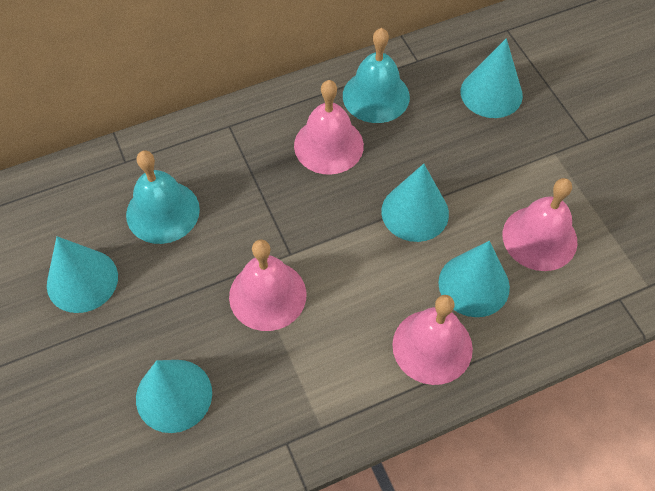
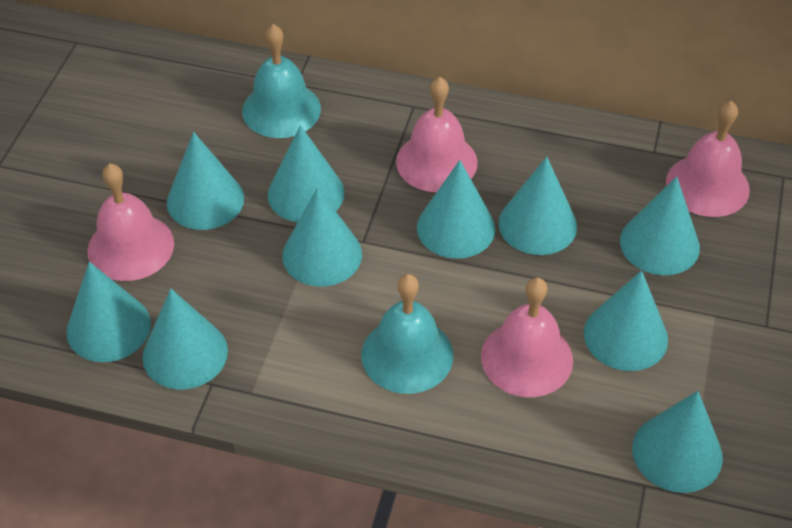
turquoise cone: [47,236,118,313] [136,360,212,433] [381,164,449,242] [438,241,510,317] [461,38,523,118] = 5 -> [66,262,151,362] [142,289,228,389] [167,132,244,230] [268,125,344,222] [282,187,362,287] [417,160,495,259] [499,157,577,255] [584,270,668,371] [620,176,700,275] [632,391,723,493] = 10

